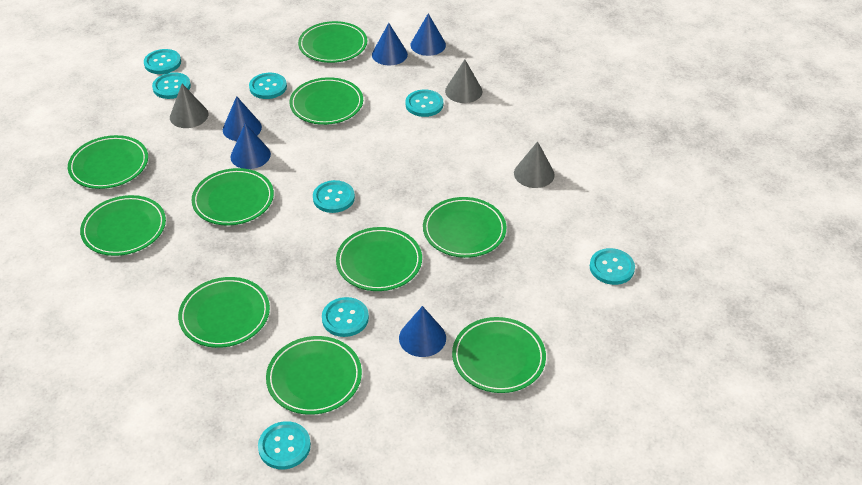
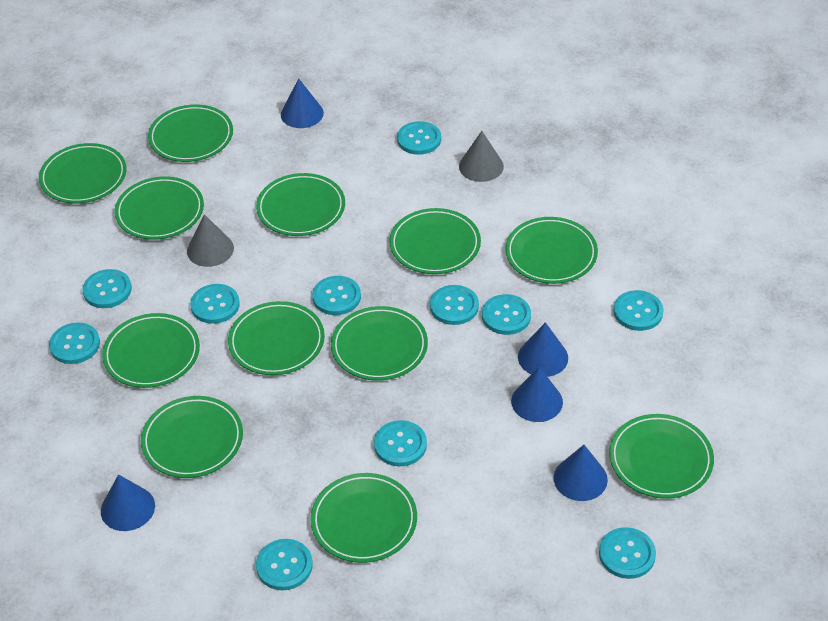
green plate: [68,135,148,189] [80,195,166,256] [178,277,270,348] [192,168,274,226] [266,336,362,415] [289,77,363,125] [298,21,367,63] [336,227,422,291] [423,197,507,258] [452,317,546,393] = 10 -> [39,143,127,204] [102,313,200,388] [114,176,204,240] [141,396,243,478] [148,104,233,162] [228,301,325,375] [256,173,345,236] [310,473,417,563] [331,306,428,381] [389,208,481,274] [505,217,598,284] [609,414,714,499] = 12
grey cone: [170,84,208,128] [445,59,482,103] [514,141,555,188] = 3 -> [187,214,234,267] [459,131,504,182] = 2
turquoise button: [144,49,181,74] [152,72,191,99] [249,73,287,99] [258,421,311,469] [313,180,355,213] [322,297,369,337] [405,89,443,117] [590,248,635,285] = 8 -> [49,323,100,364] [82,269,132,308] [190,284,240,324] [256,539,313,590] [312,276,361,315] [374,420,427,466] [397,121,441,155] [430,285,479,325] [482,294,531,335] [599,527,656,579] [614,290,664,331] = 11

